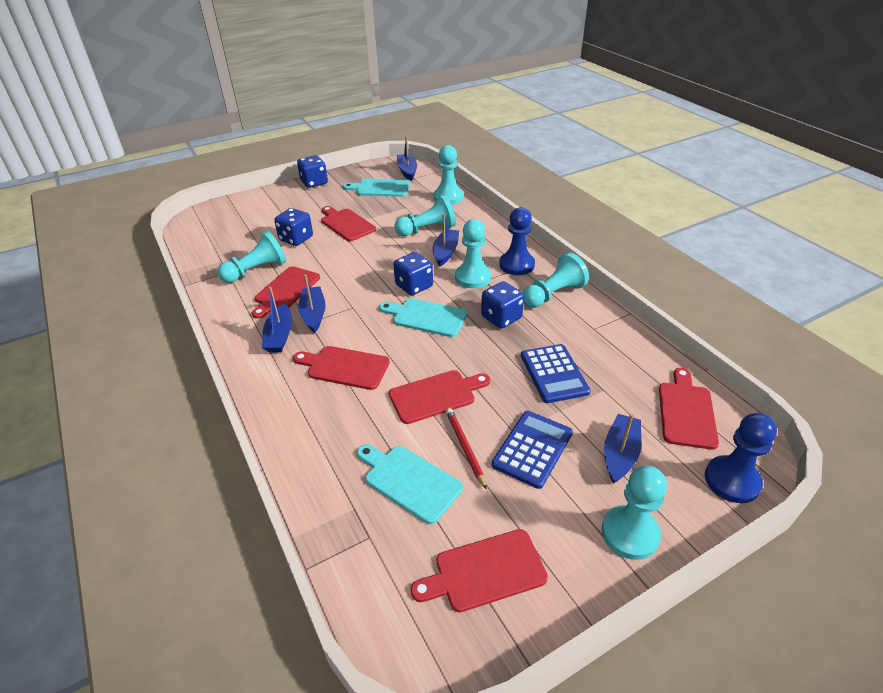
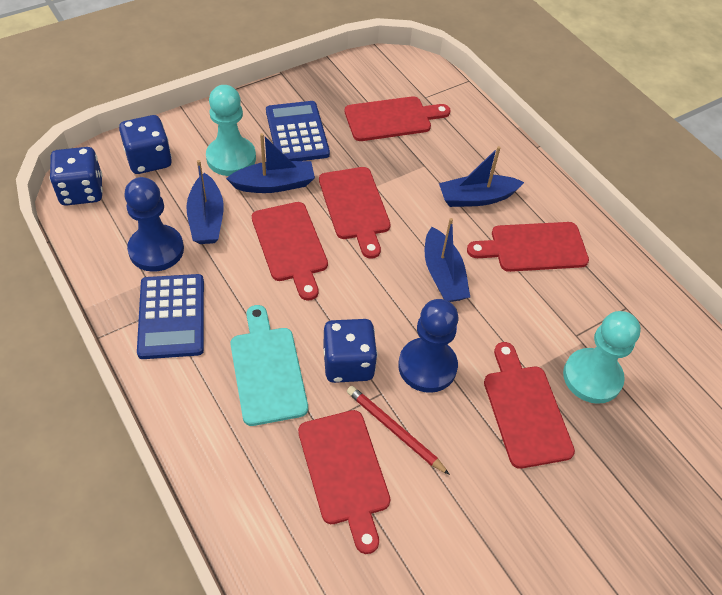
blue boat: [262,287,292,353] [298,274,326,333] [397,136,417,181] [433,214,459,267] [604,414,641,484] = 5 -> [186,160,224,244] [226,133,315,193] [425,218,470,302] [439,146,524,207] = 4
blue dice: [274,208,313,246] [297,155,328,188] [393,252,433,295] [481,281,524,329] = 4 -> [49,147,103,206] [119,115,172,174] [323,319,378,383] = 3
turquoise cutting board: [343,179,410,197] [357,444,463,524] [379,298,467,337] = 3 -> [230,305,308,426] = 1
turquoise pawn: [218,231,286,283] [394,195,456,236] [433,145,463,205] [455,219,491,288] [523,252,589,308] [602,466,667,560] = 6 -> [206,85,256,176] [563,311,641,404] = 2

